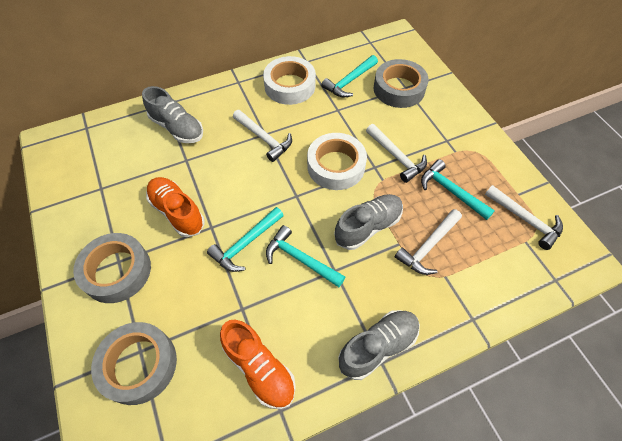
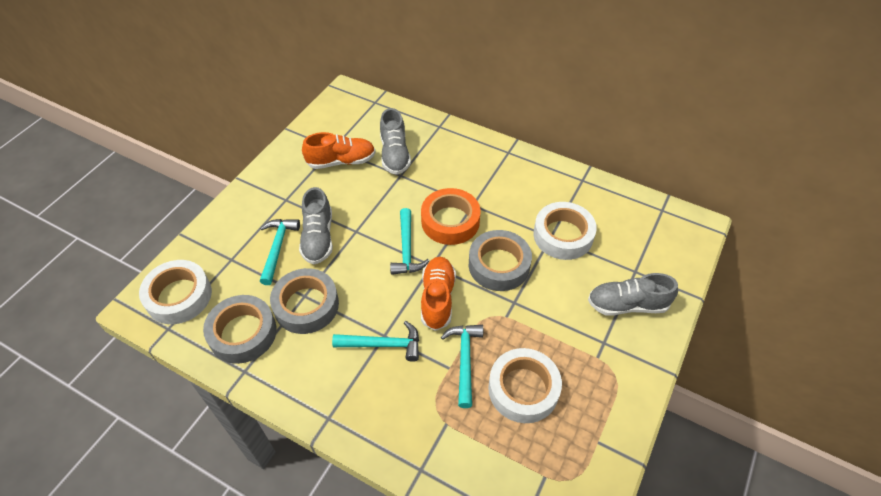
orange tape: none = 0 -> [421,188,481,245] = 1
white hammer: [233,110,292,162] [366,124,427,183] [395,209,462,275] [485,185,563,250] = 4 -> none = 0
white tape: [263,56,316,105] [307,133,367,190] = 2 -> [139,260,212,324] [488,348,562,423] [533,202,597,260] = 3

